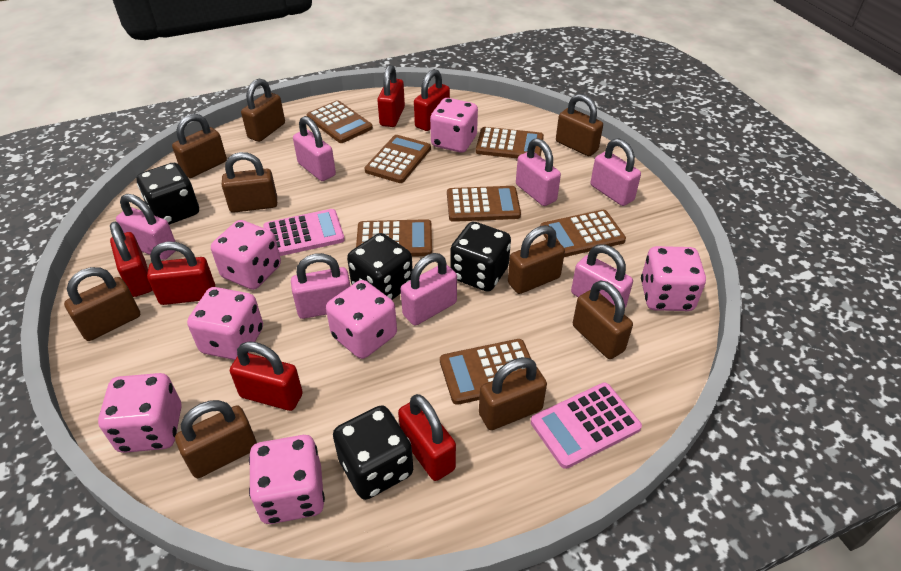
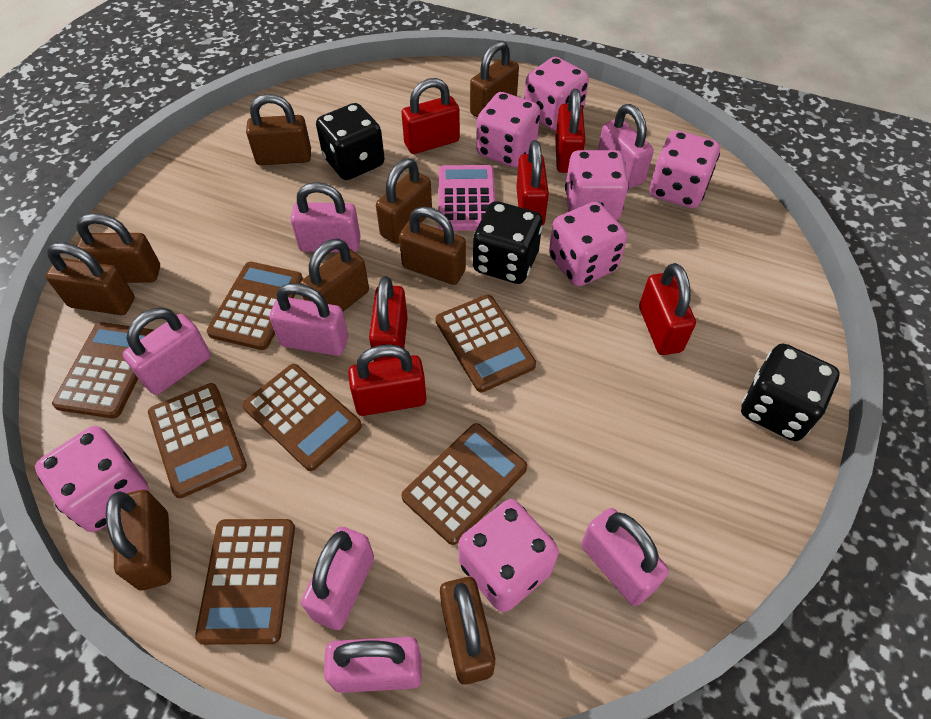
black dice: [137,163,199,225] [333,405,413,500] [347,233,413,300] [450,222,511,292] = 4 -> [316,103,385,180] [473,201,543,284] [741,344,840,441] = 3
pink calculator: [263,209,345,256] [531,383,642,469] = 2 -> [438,165,495,231] = 1

